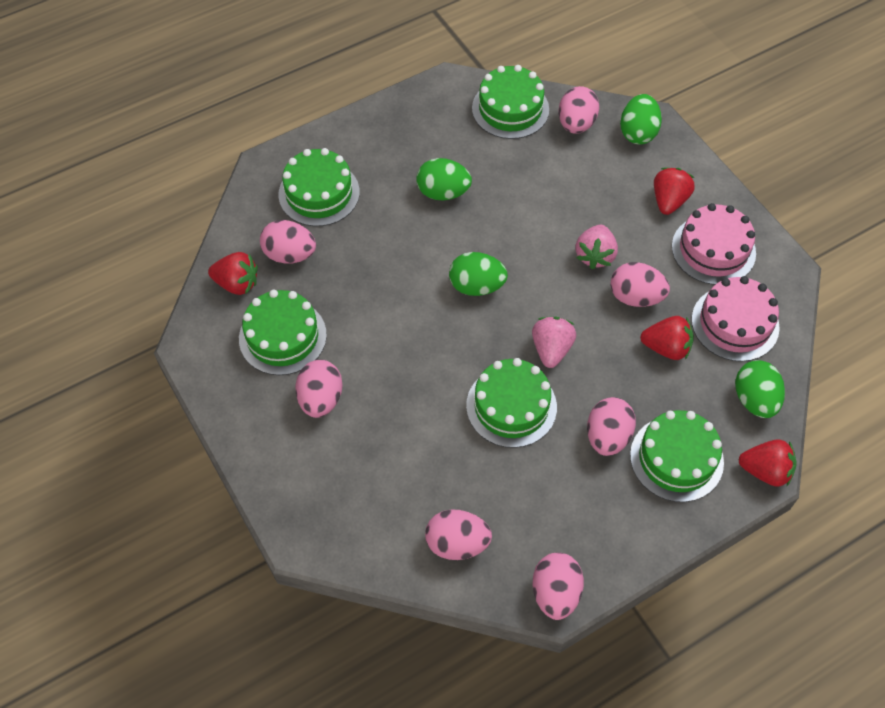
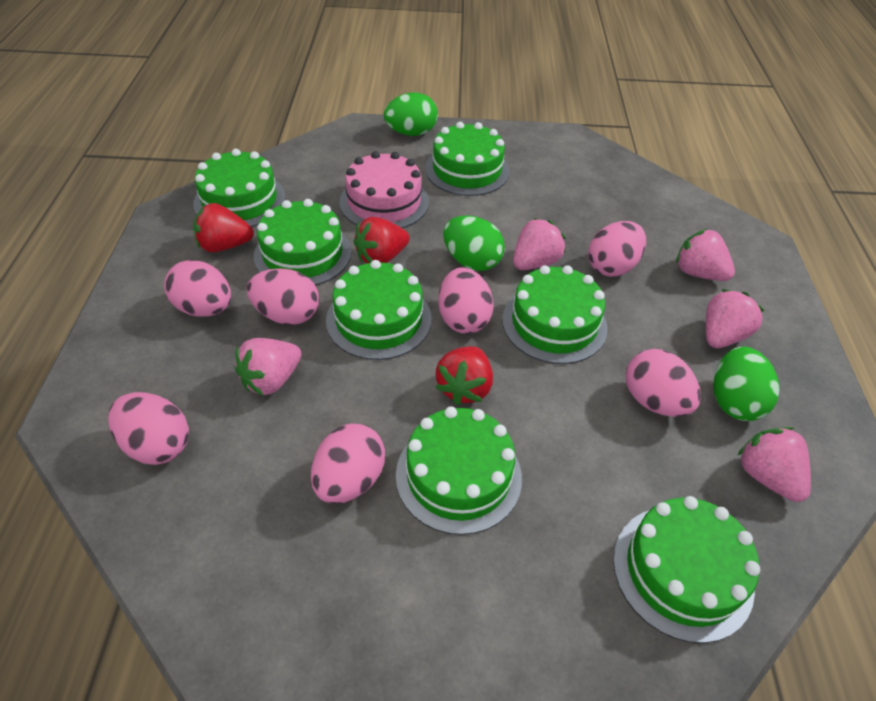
green cake: [239,290,327,375] [278,148,360,226] [466,358,557,448] [472,65,549,139] [630,410,724,502] = 5 -> [193,149,285,227] [254,199,352,285] [326,260,432,360] [396,406,522,535] [425,122,509,196] [502,265,607,364] [613,496,760,643] = 7
green egg: [416,158,472,200] [449,252,508,296] [620,94,662,145] [735,360,785,418] = 4 -> [384,92,438,136] [443,215,505,271] [713,347,780,421] = 3
pink cake: [672,203,756,285] [692,276,780,362] = 2 -> [340,151,429,228] = 1
pink strawberry: [532,317,576,368] [576,225,618,269] = 2 -> [235,338,301,396] [513,218,565,270] [676,229,735,281] [705,289,765,348] [737,427,811,502] = 5
red strawberry: [208,252,258,295] [640,316,694,360] [654,167,695,215] [738,439,797,487] = 4 -> [193,203,254,253] [353,217,410,263] [435,346,493,405] = 3

